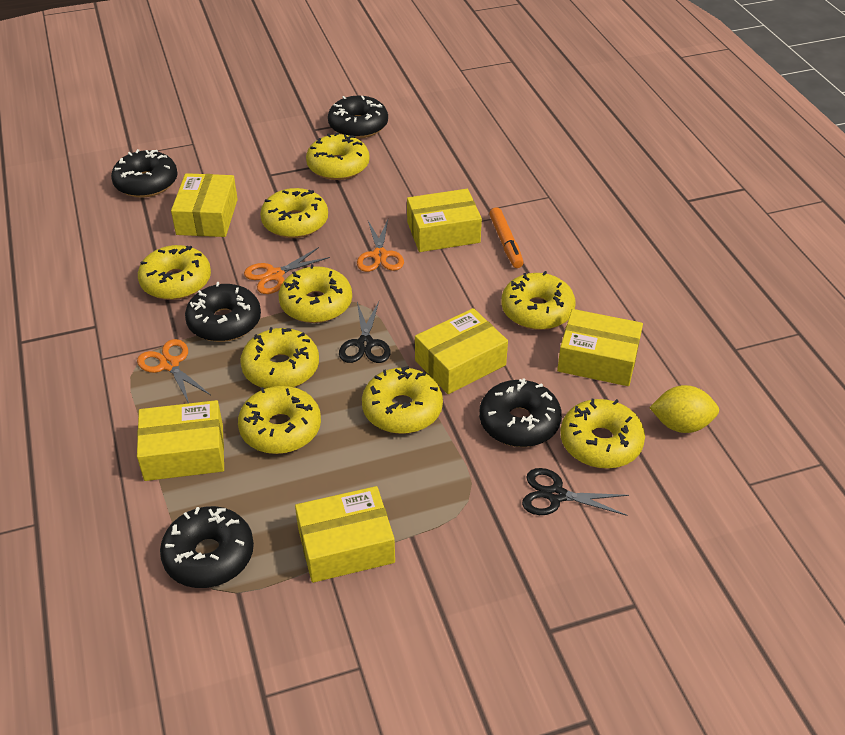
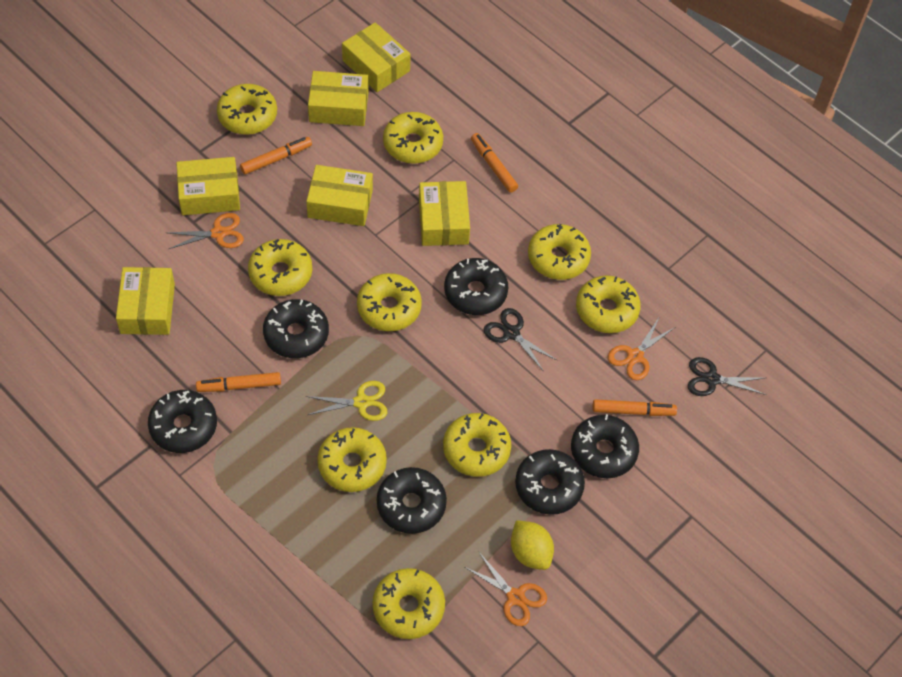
black donut: [111,149,178,198] [160,506,254,588] [185,282,261,342] [328,96,388,138] [479,378,562,447] = 5 -> [148,390,217,453] [263,299,329,358] [377,467,447,534] [444,258,508,315] [515,449,585,515] [571,414,639,478] = 6
orange marker: [489,207,524,268] = 1 -> [196,372,281,392] [240,137,312,175] [471,133,518,193] [592,399,677,416] = 4
yellow scissors: none = 0 -> [306,381,387,421] = 1

